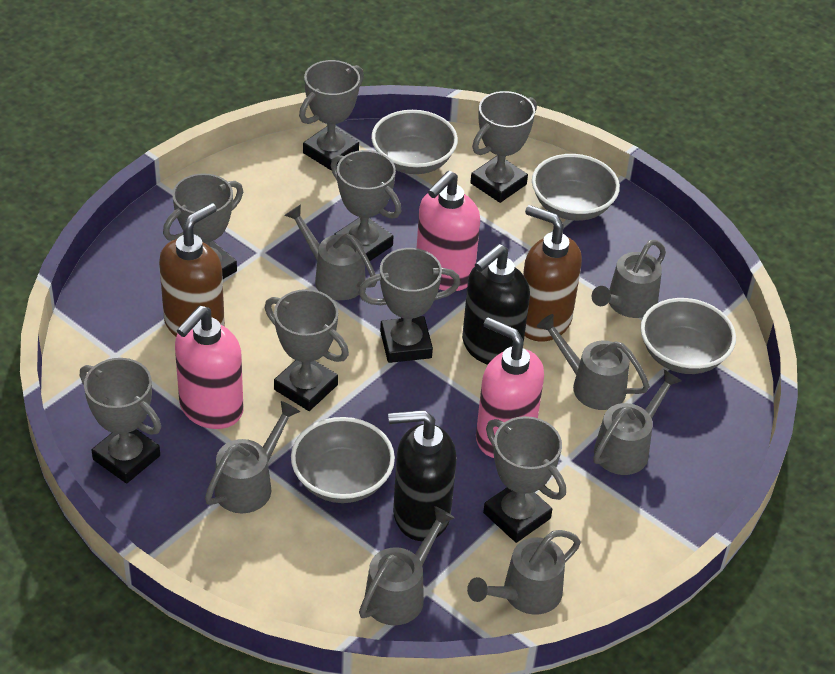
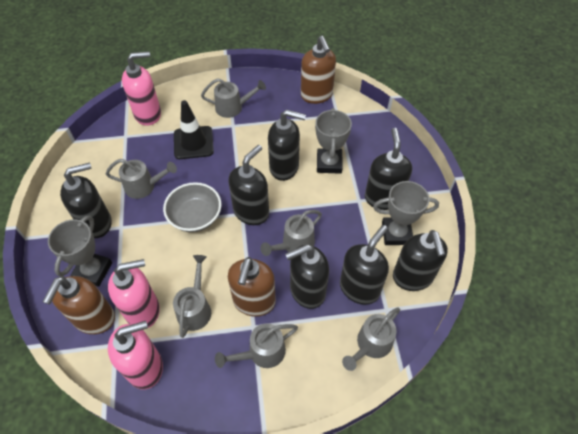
black soap dispenser: [388,410,457,541] [462,244,530,365] = 2 -> [60,162,112,238] [228,145,269,225] [268,110,306,181] [285,244,329,309] [340,225,389,305] [365,128,412,210] [393,230,448,291] = 7
black traffic cone: none = 0 -> [174,100,214,159] = 1
brown soap dispenser: [159,203,225,336] [523,205,582,342] = 2 -> [43,276,115,334] [228,257,276,317] [301,36,336,104] = 3
grey bowl: [291,417,395,503] [371,110,458,174] [532,154,620,221] [640,298,736,374] = 4 -> [163,182,221,232] = 1
grey trophy: [80,358,161,484] [163,173,243,279] [265,289,349,411] [299,60,364,171] [331,150,401,261] [358,248,460,363] [470,91,537,203] [483,416,566,543] = 8 -> [48,216,112,287] [315,108,352,174] [373,181,439,245] = 3
grey watering can: [205,401,300,513] [284,204,377,300] [359,506,454,625] [467,530,581,615] [537,314,650,410] [592,239,666,318] [593,369,682,475] = 7 -> [106,159,177,199] [173,255,211,338] [201,78,266,118] [215,323,298,368] [260,210,322,256] [342,307,400,371] = 6

